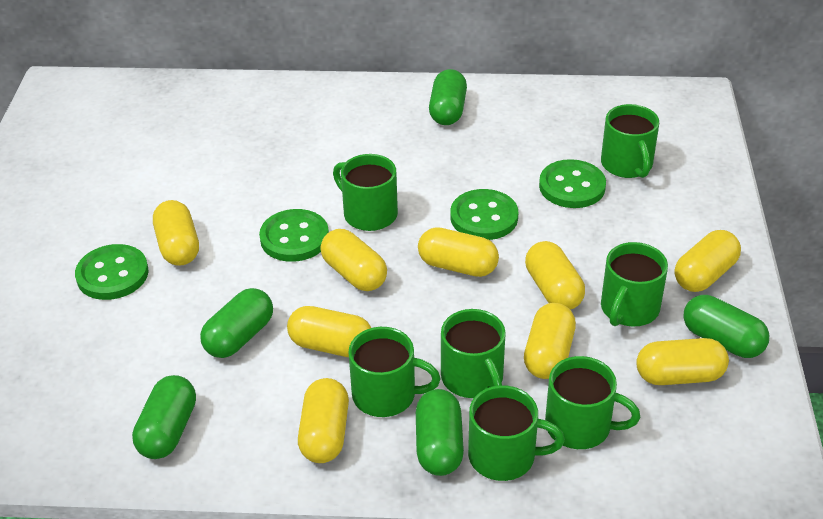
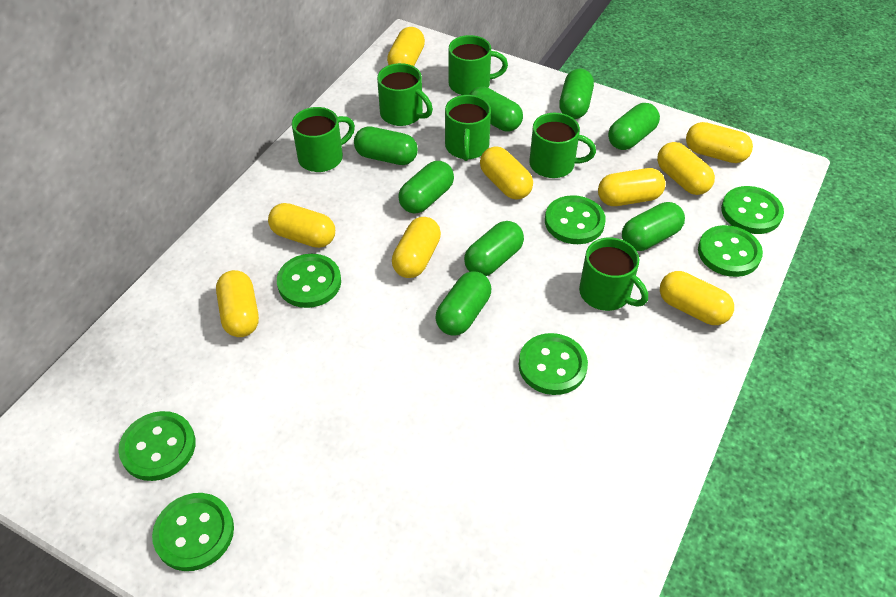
green button: [75,244,149,300] [259,209,329,262] [450,189,518,240] [539,159,606,208] = 4 -> [118,411,196,481] [152,493,234,571] [277,254,341,308] [519,333,588,395] [545,195,606,244] [698,225,763,277] [721,186,784,234] = 7
green capsule: [132,375,196,459] [200,288,273,358] [416,389,464,476] [429,69,467,125] [683,295,769,358] = 5 -> [354,126,418,165] [398,161,454,214] [435,271,491,335] [464,221,524,276] [469,87,523,132] [559,69,594,119] [608,103,660,150] [622,202,685,251] = 8
green mug: [333,154,398,231] [348,327,441,417] [441,309,506,398] [468,385,565,481] [545,356,640,449] [601,104,659,178] [601,242,668,326] = 7 -> [292,107,355,172] [377,63,433,126] [445,95,491,161] [448,35,508,95] [529,113,596,178] [579,237,648,311] = 6

